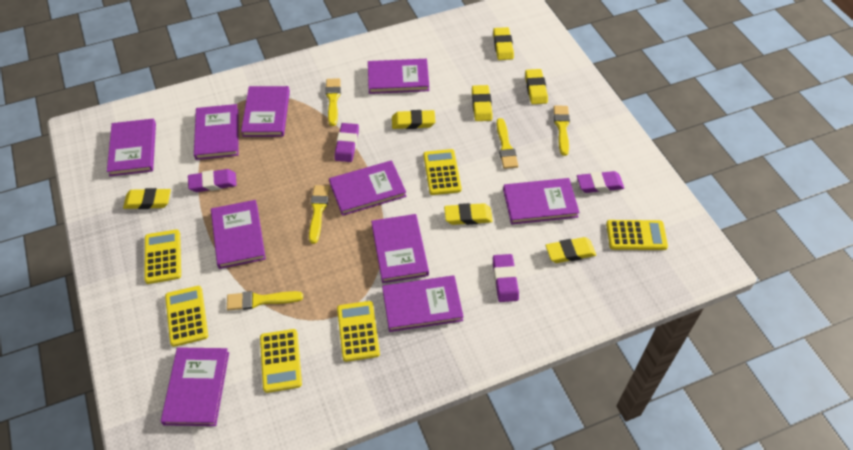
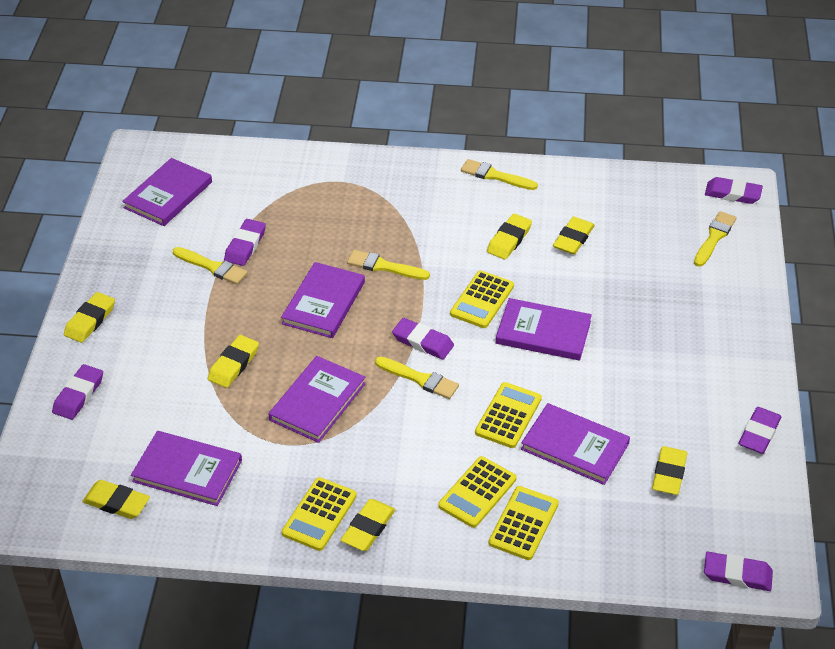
purple book: [107,119,156,176] [161,347,229,426] [194,104,239,160] [211,200,266,269] [241,86,290,137] [329,160,406,216] [368,59,429,94] [371,214,429,283] [382,275,464,332] [503,178,580,224] = 10 -> [122,158,212,226] [131,431,242,506] [269,356,366,443] [281,262,365,338] [496,298,592,361] [521,403,630,485] = 6
purple eraser: [188,169,237,192] [335,123,359,162] [493,254,519,302] [577,171,624,193] = 4 -> [52,364,103,420] [224,219,266,266] [392,318,454,359] [704,552,773,591] [705,177,763,204] [738,407,782,454] = 6
yellow calculator: [145,229,181,284] [165,286,208,347] [260,329,302,393] [337,301,380,362] [423,149,462,195] [606,220,668,250] = 6 -> [282,477,357,551] [438,456,516,528] [450,271,514,328] [475,382,542,448] [489,486,559,560] = 5

